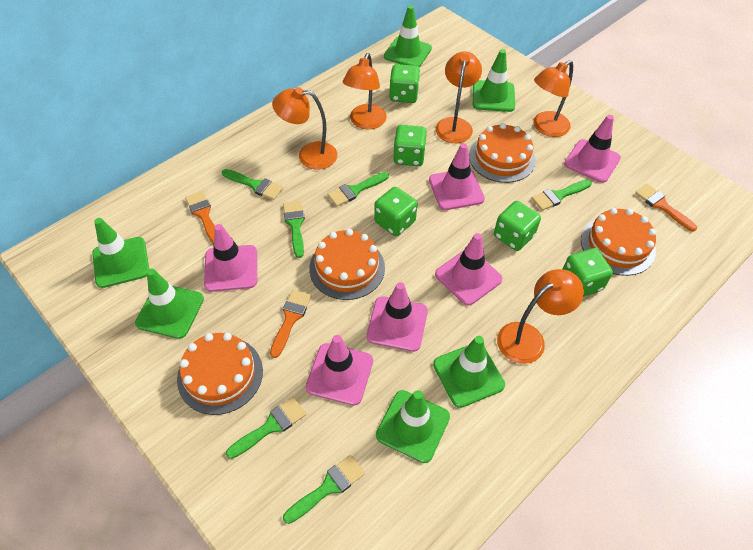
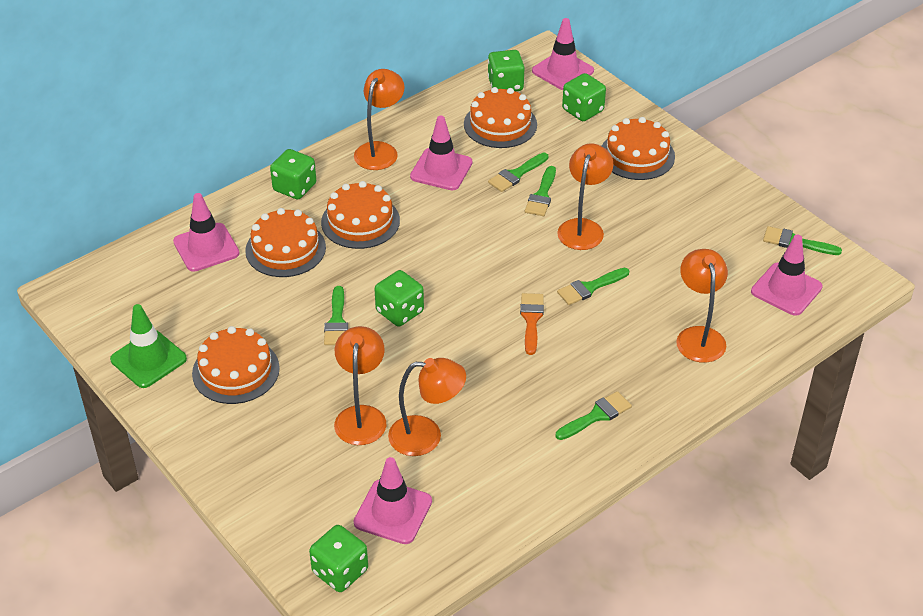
green traffic cone: [92,218,149,288] [135,269,204,339] [376,390,450,463] [384,5,432,67] [433,336,505,408] [473,49,515,112] = 6 -> [110,304,187,388] = 1
orange brush: [185,191,215,244] [270,289,312,358] [635,184,697,231] = 3 -> [520,293,544,355] = 1
orange cake: [177,333,263,415] [309,229,385,300] [469,123,536,183] [581,208,656,276] = 4 -> [192,326,280,404] [245,208,326,277] [321,181,400,249] [464,87,537,148] [602,117,675,180] = 5
pink traffic cone: [204,224,257,292] [306,335,373,406] [366,282,428,352] [429,143,485,210] [435,233,502,305] [564,115,621,183] = 6 -> [173,193,240,272] [354,457,432,544] [410,116,472,190] [532,18,594,90] [751,235,823,316] = 5

